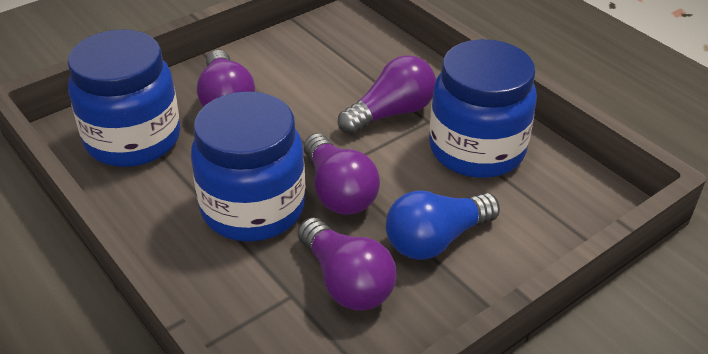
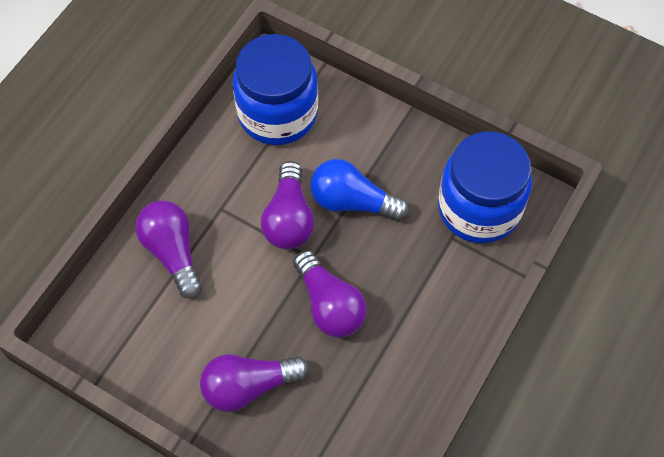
blue jar: [67,29,180,167] [191,91,305,241] [429,39,537,178] = 3 -> [233,34,318,145] [438,131,532,244] = 2

